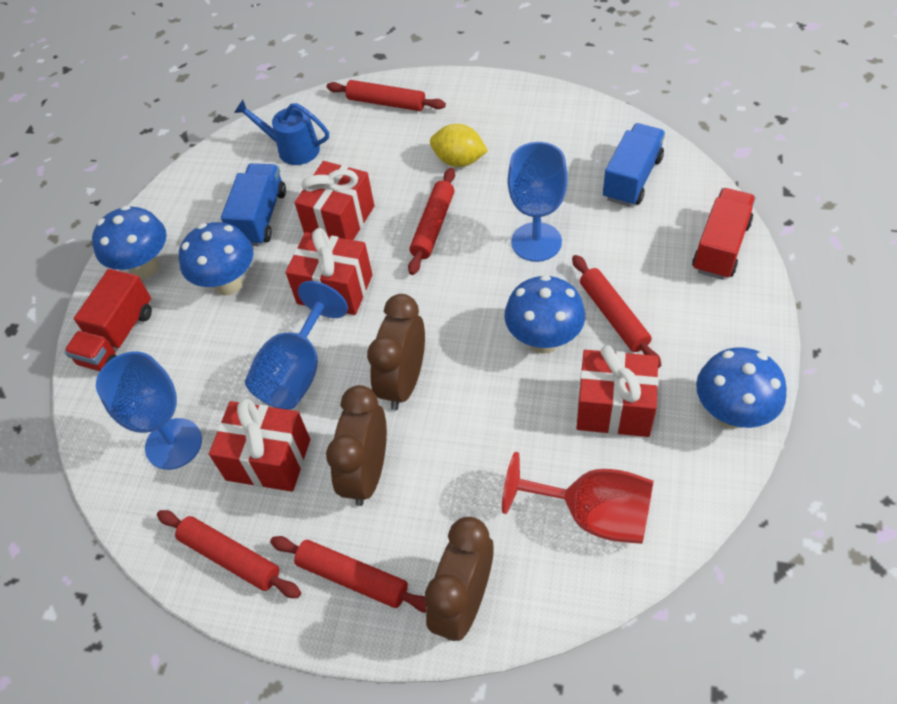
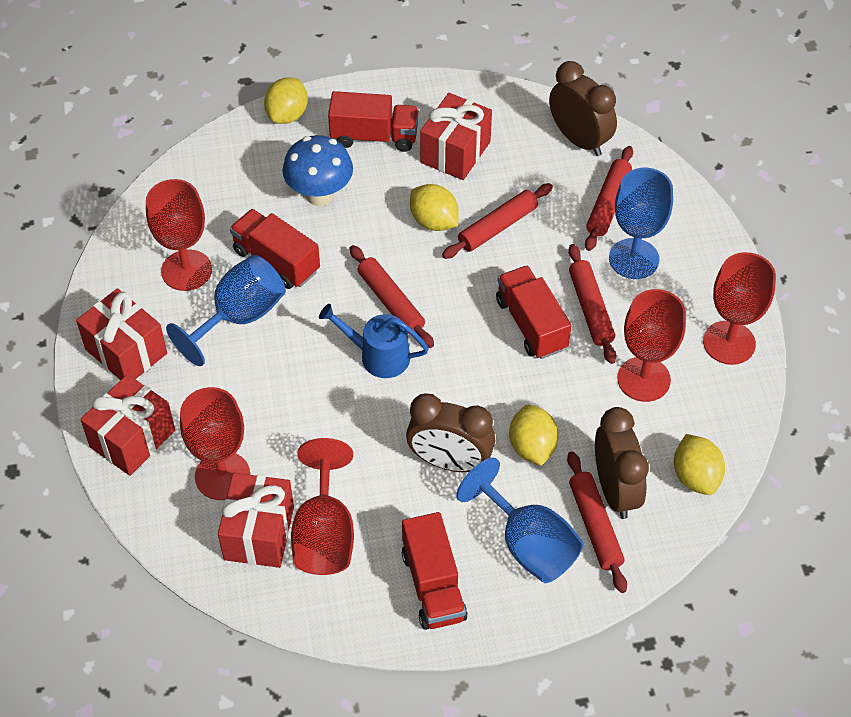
blue mushroom: [92,206,167,279] [179,222,253,295] [504,275,585,354] [696,347,787,429] = 4 -> [282,135,353,206] = 1
blue truck: [221,163,286,246] [603,123,665,206] = 2 -> none = 0
red goblet: [502,452,654,544] = 1 -> [146,179,212,291] [180,387,250,500] [291,438,354,575] [617,289,686,402] [703,252,776,365] = 5
red truck: [64,269,152,371] [692,188,756,279] = 2 -> [230,209,320,289] [328,91,419,152] [402,512,468,630] [496,265,572,359] = 4
yellow lemon: [430,124,488,167] = 1 -> [264,77,308,124] [410,184,459,231] [509,405,559,466] [674,434,725,495] = 4

